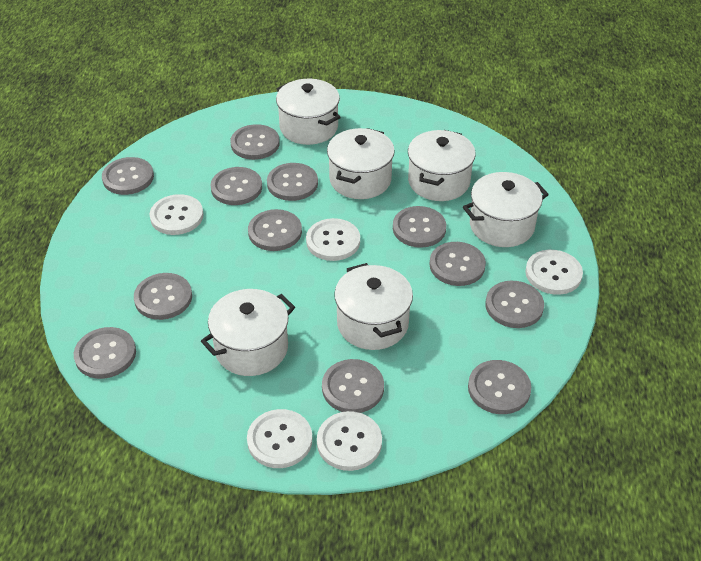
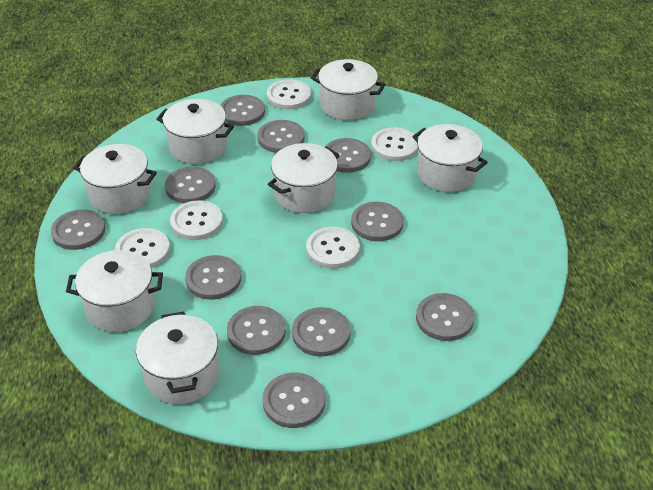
grey button: [74,327,136,379] [102,157,154,195] [134,273,192,320] [210,167,262,205] [230,124,280,160] [248,209,302,251] [267,163,318,201] [322,359,384,413] [393,206,446,248] [430,242,486,286] [468,360,531,414] [485,281,544,328] = 12 -> [51,209,105,250] [165,167,216,203] [185,255,241,300] [220,95,265,126] [227,306,286,355] [257,120,305,153] [262,372,325,428] [292,307,351,357] [325,138,371,173] [351,202,403,241] [416,293,474,341] = 11
white pot: [201,289,295,376] [276,79,341,145] [327,128,395,199] [334,263,413,350] [408,130,476,201] [463,172,549,247] = 6 -> [66,250,163,332] [73,144,157,214] [136,312,219,404] [157,99,234,164] [268,143,340,213] [311,59,386,120] [412,124,488,192] = 7

